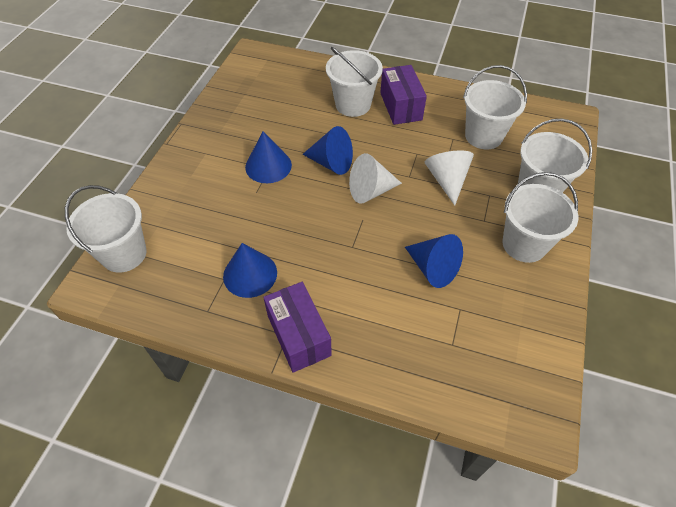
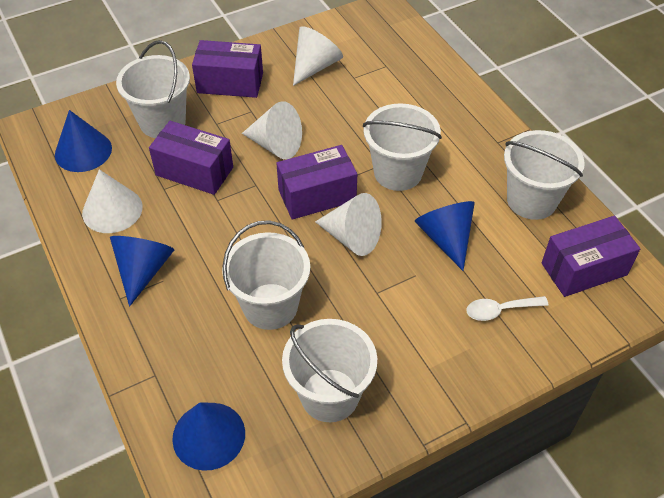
purple box: [263,282,332,373] [380,65,427,125] = 2 -> [149,121,233,195] [192,40,263,98] [276,145,357,220] [542,216,640,297] = 4
white cone: [349,153,402,204] [425,151,474,206] = 2 -> [82,169,143,233] [242,101,302,159] [293,26,343,86] [315,193,382,256] = 4
white spoon: none = 0 -> [466,296,549,321] = 1

